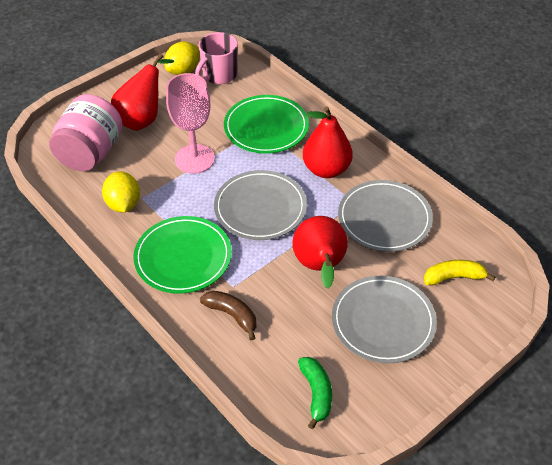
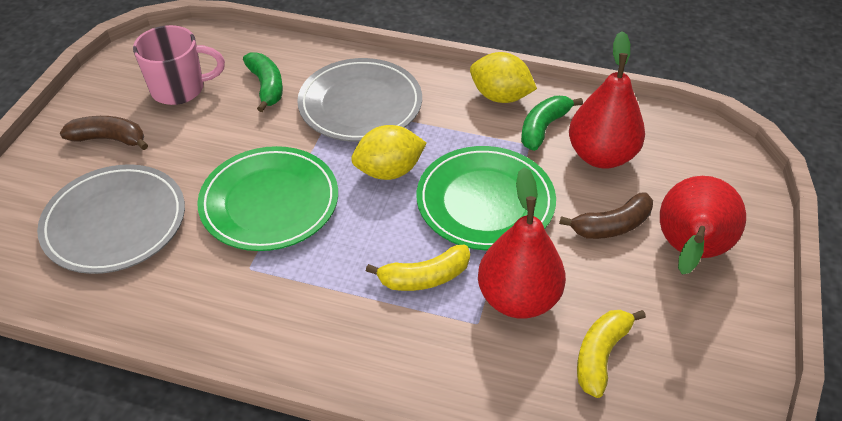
brown banana: [200,291,256,340] = 1 -> [60,116,148,150] [559,192,653,239] = 2
green banana: [298,357,332,429] = 1 -> [243,52,283,112] [521,96,583,151] = 2
grey plate: [214,170,307,240] [332,276,437,364] [338,180,433,252] = 3 -> [37,164,185,274] [297,58,422,142] = 2
pink goblet: [166,73,215,174] = 1 -> none = 0
pink jar: [49,94,123,171] = 1 -> none = 0
yellow banana: [424,260,495,285] = 1 -> [366,245,470,291] [577,310,646,398] = 2

